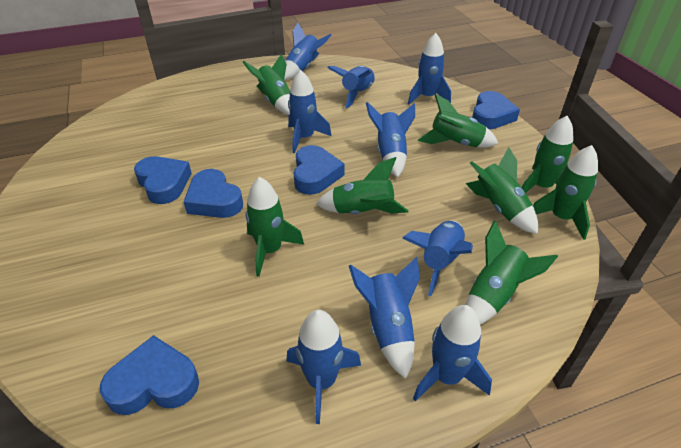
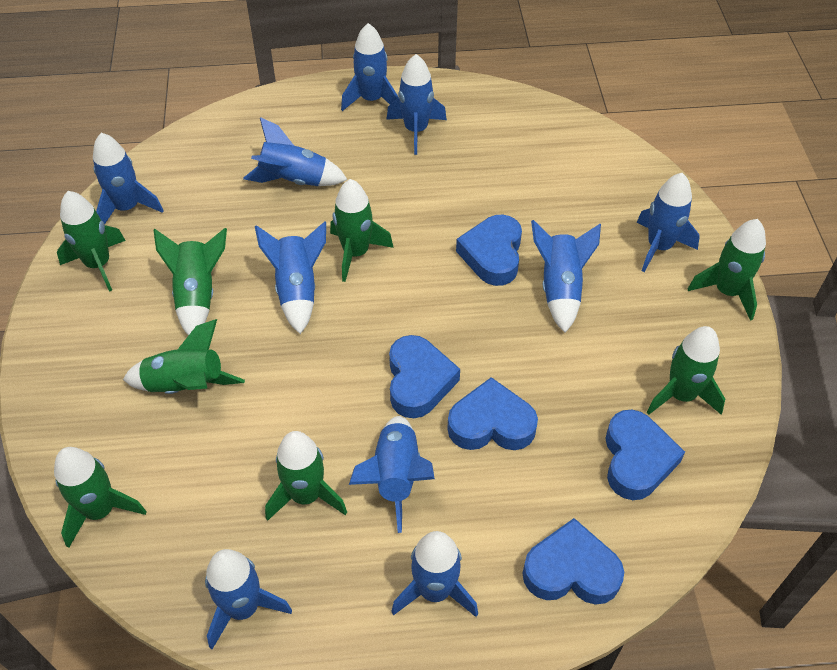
blue rocket: [284,23,331,80] [287,310,361,424] [288,70,332,153] [327,66,375,108] [349,257,420,379] [366,102,415,178] [402,221,473,296] [408,33,451,105] [413,305,492,402] = 9 -> [93,133,164,225] [205,549,292,649] [243,117,348,186] [255,221,326,334] [341,23,399,111] [349,416,435,533] [386,54,447,155] [391,531,478,617] [531,220,601,333] [636,173,700,272] = 10

